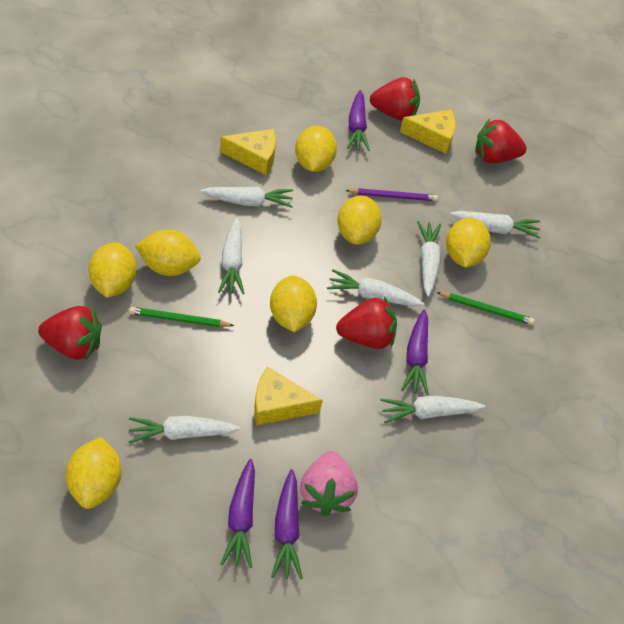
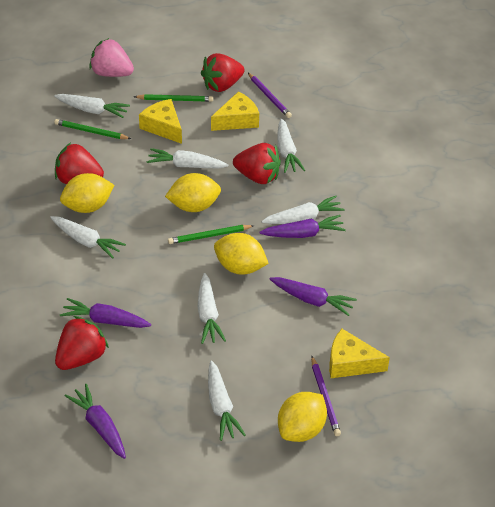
green pencil: [129,307,234,327] [436,292,535,325] = 2 -> [54,119,131,139] [134,94,213,102] [168,225,255,244] = 3
purple pencil: [345,188,438,201] = 1 -> [248,73,292,118] [311,356,341,436] = 2
yellow lemon: [66,437,122,509] [88,242,137,298] [135,230,201,276] [270,275,317,332] [295,126,337,172] [337,196,382,245] [446,218,491,267] = 7 -> [60,173,114,213] [165,173,221,212] [214,233,269,275] [278,392,327,442] = 4

